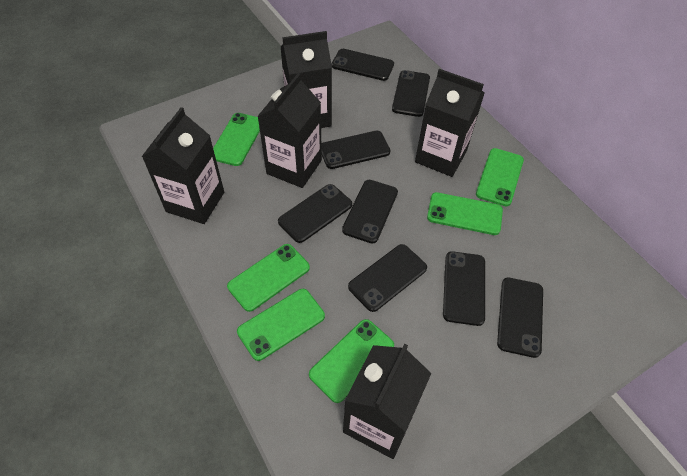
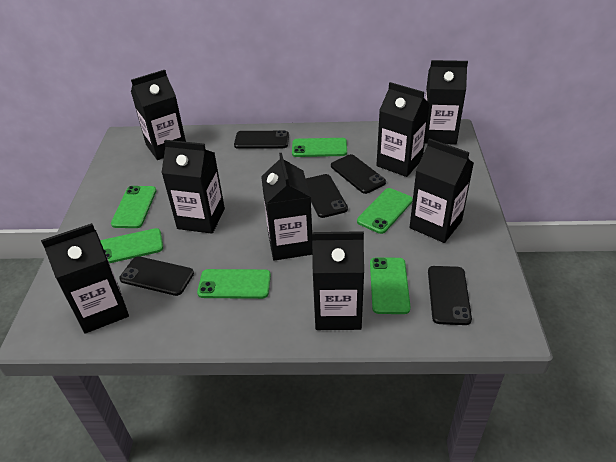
black carton: [141,107,224,224] [257,73,322,188] [281,31,332,128] [343,344,431,459] [415,69,485,177] = 5 -> [41,223,129,334] [131,70,186,160] [161,140,225,234] [261,153,312,261] [312,231,364,330] [376,82,430,177] [410,138,474,243] [425,60,468,145] = 8
black phone: [278,184,352,243] [321,131,391,169] [332,49,394,81] [342,180,398,243] [348,244,427,312] [392,70,430,117] [443,251,485,326] [497,278,543,358] = 8 -> [119,256,194,296] [234,130,289,149] [306,174,348,218] [331,154,386,194] [428,266,472,325] = 5

